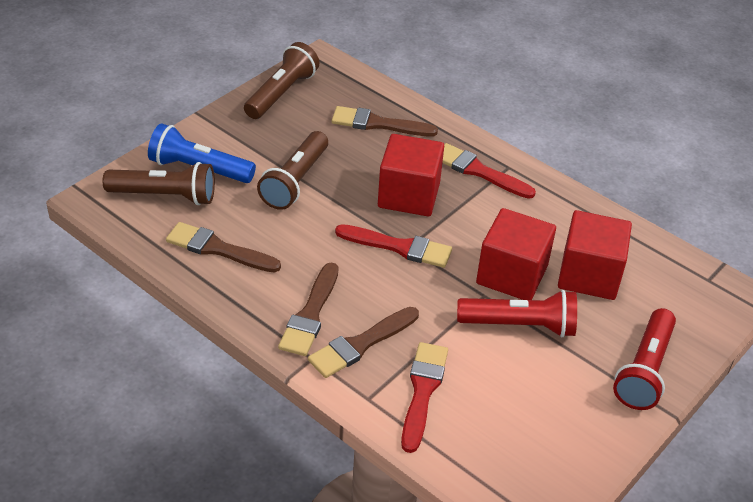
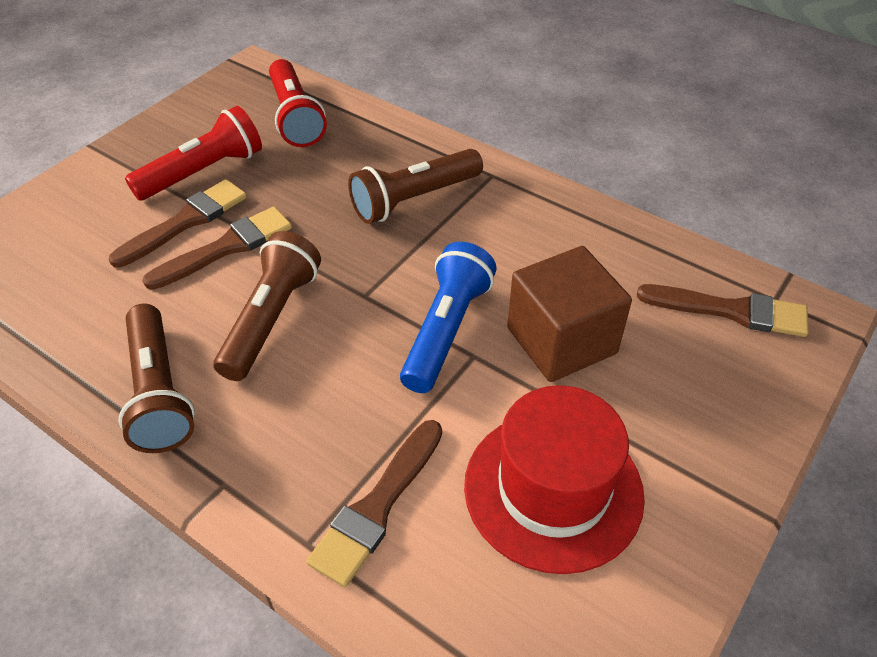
brown cube: none = 0 -> [507,246,632,382] = 1
red brush: [335,224,452,268] [401,342,448,453] [442,143,536,199] = 3 -> none = 0
red cube: [378,134,444,217] [476,208,556,300] [558,210,632,300] = 3 -> none = 0
red hat: none = 0 -> [464,385,645,574] = 1

